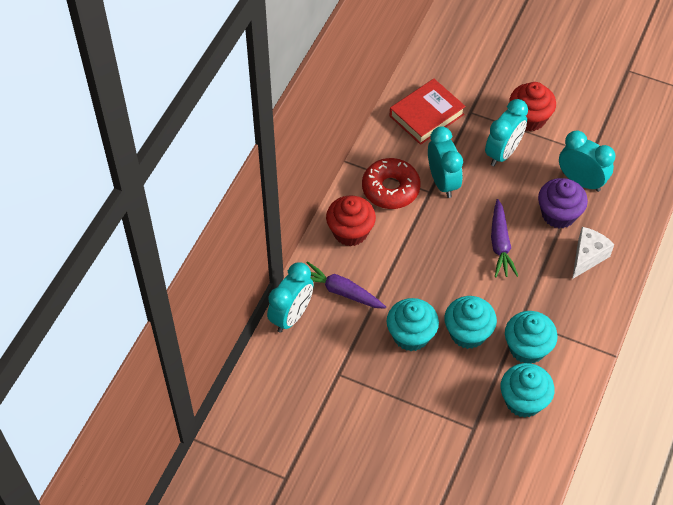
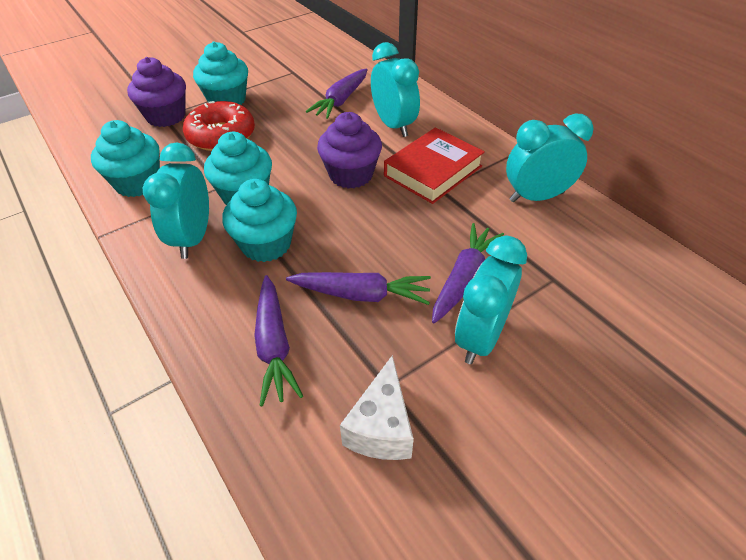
purple carrot: [306,261,386,309] [491,199,518,277] = 2 -> [254,275,303,407] [286,272,431,305] [306,69,368,119] [432,223,504,323] = 4
purple cupcake: [538,178,588,228] = 1 -> [127,57,186,127] [317,112,382,189] = 2
red cupcake: [326,195,376,247] [509,82,556,131] = 2 -> none = 0

